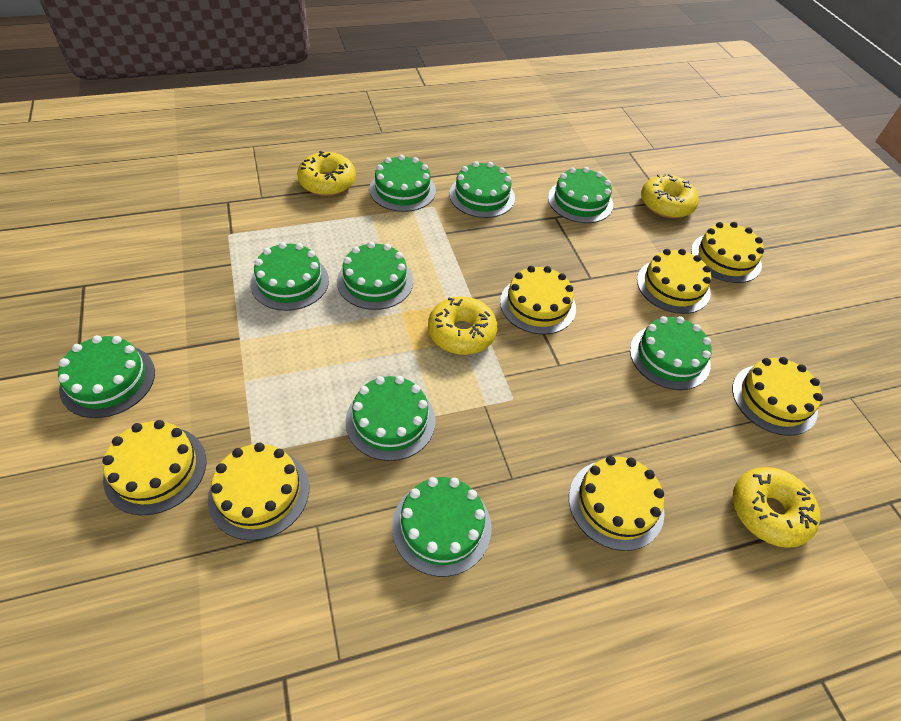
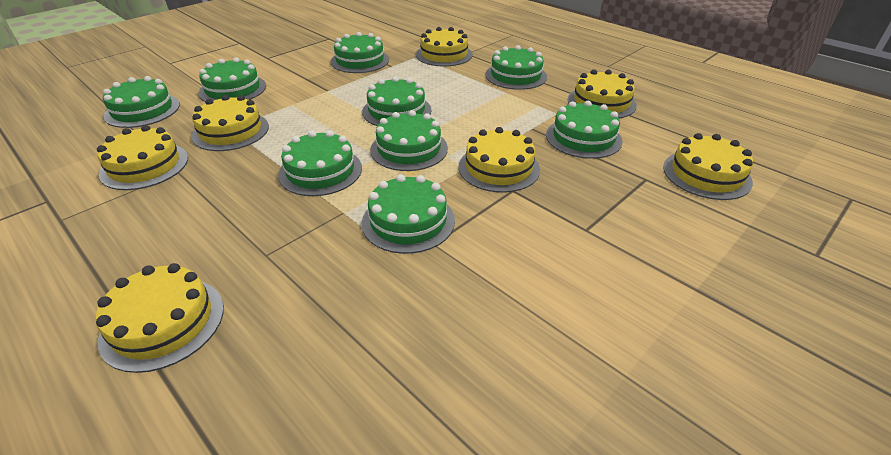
yellow donut: [297,151,356,196] [428,296,497,355] [641,174,699,218] [733,467,820,548] = 4 -> none = 0

